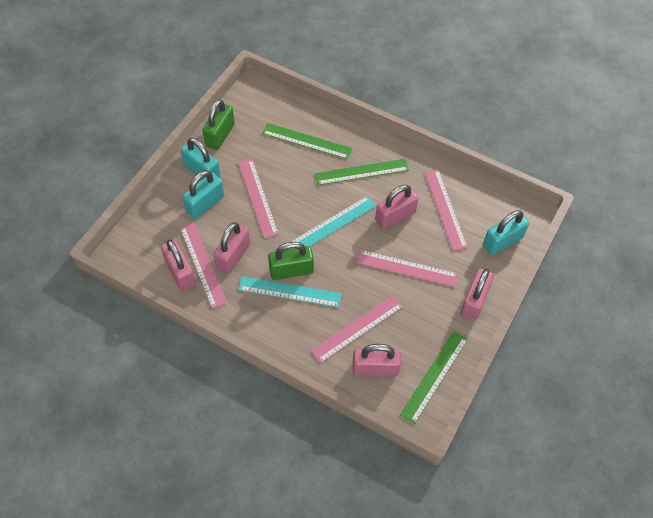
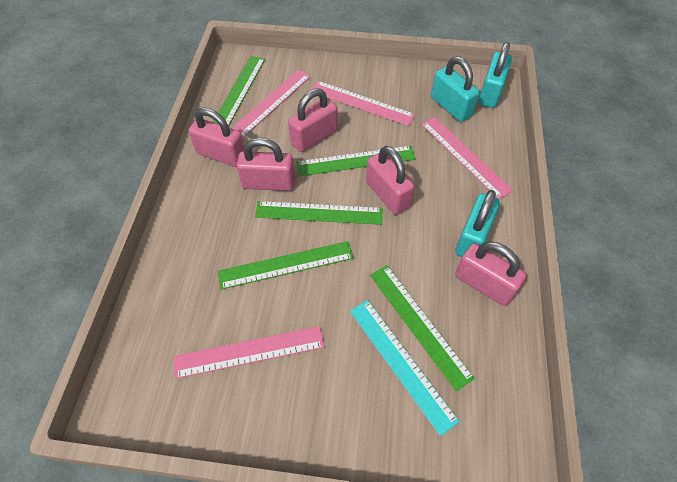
green padlock: [202,99,235,150] [268,242,314,280] = 2 -> none = 0
green ruler: [262,123,352,159] [315,159,409,185] [400,331,468,424] = 3 -> [213,56,265,126] [217,241,354,290] [255,201,382,225] [296,146,415,176] [370,265,475,391] = 5
pink ruler: [180,223,227,309] [239,159,279,239] [311,295,404,363] [357,250,458,287] [425,170,468,251] = 5 -> [174,326,324,379] [231,70,311,138] [311,81,415,126] [421,117,513,199] = 4
turquoise ruler: [238,276,342,307] [291,196,376,249] = 2 -> [350,300,459,436] = 1

